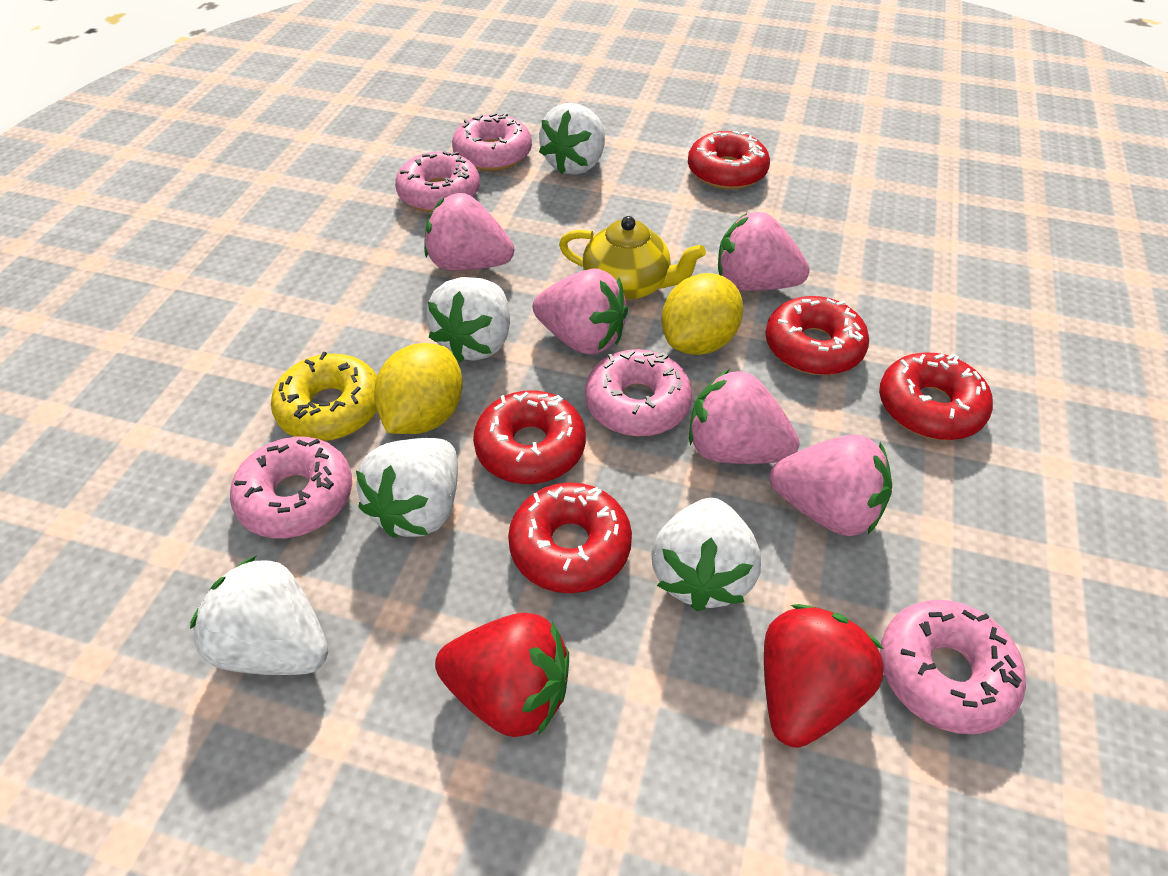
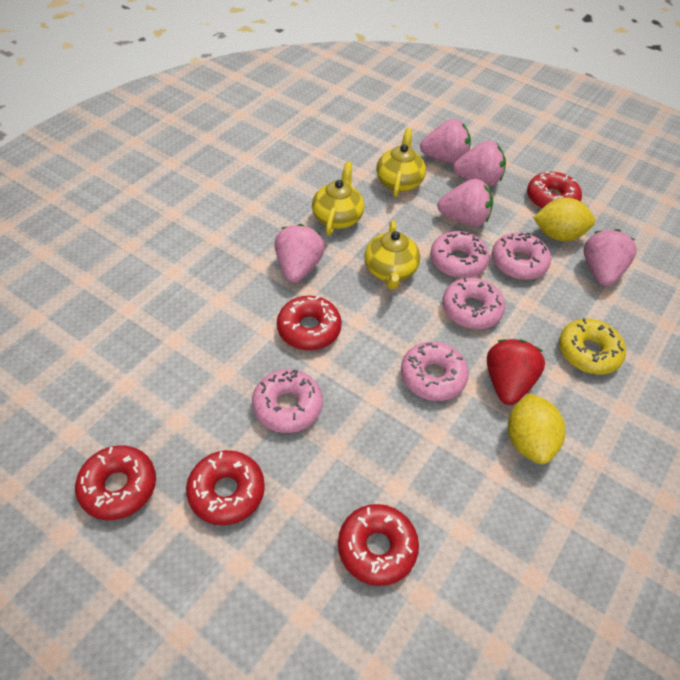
red strawberry: [435,613,569,737] [764,604,884,748] = 2 -> [487,339,545,405] = 1
white strawberry: [190,556,328,675] [356,438,458,538] [426,277,510,362] [539,103,605,175] [651,498,761,611] = 5 -> none = 0
yellow teapot: [559,216,706,300] = 1 -> [312,161,364,235] [364,220,420,289] [376,128,426,197] = 3

